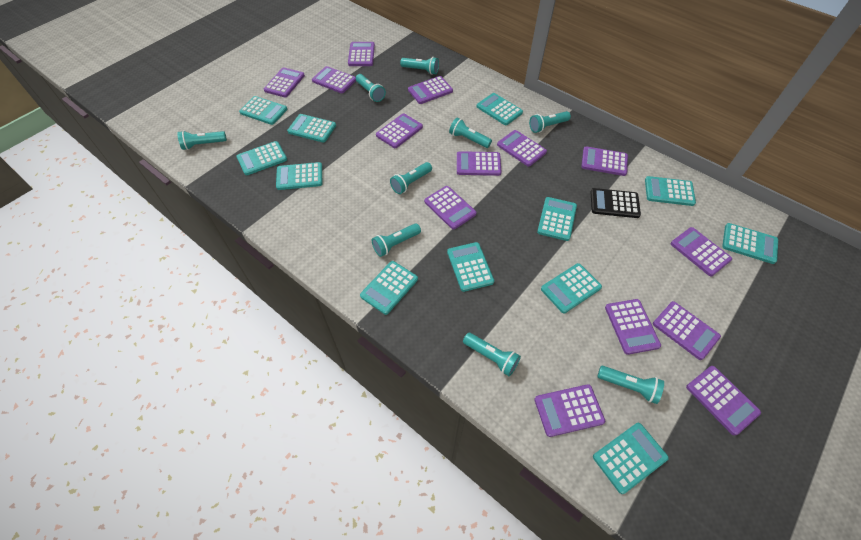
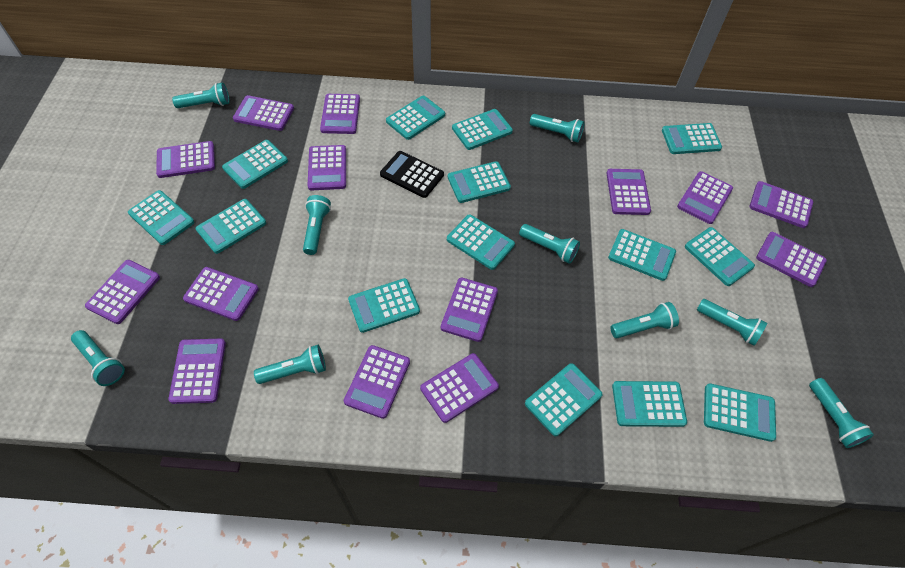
turquoise calculator: [236,141,287,175] [239,96,287,125] [276,162,322,190] [287,114,336,143] [360,261,418,315] [447,242,494,292] [477,93,523,125] [537,197,577,241] [541,263,602,313] [593,423,669,494] [645,176,696,206] [722,223,778,264] = 12 -> [128,190,195,245] [196,199,266,254] [222,140,288,189] [348,278,420,333] [386,96,445,140] [447,214,515,270] [448,161,511,203] [452,109,513,150] [525,363,603,436] [608,229,676,281] [612,381,687,427] [662,123,722,154] [685,227,755,286] [704,383,776,442] = 14

